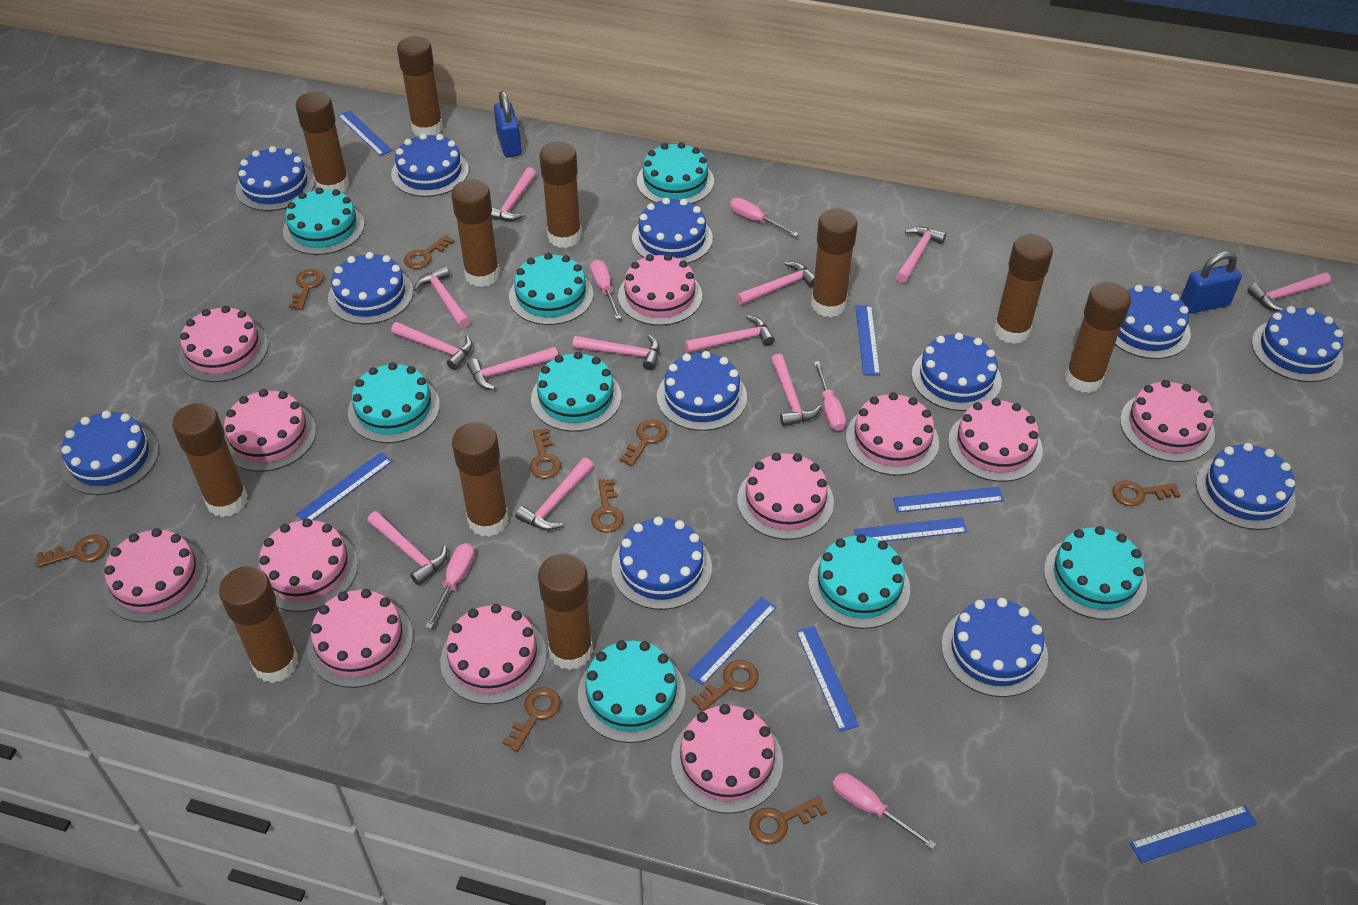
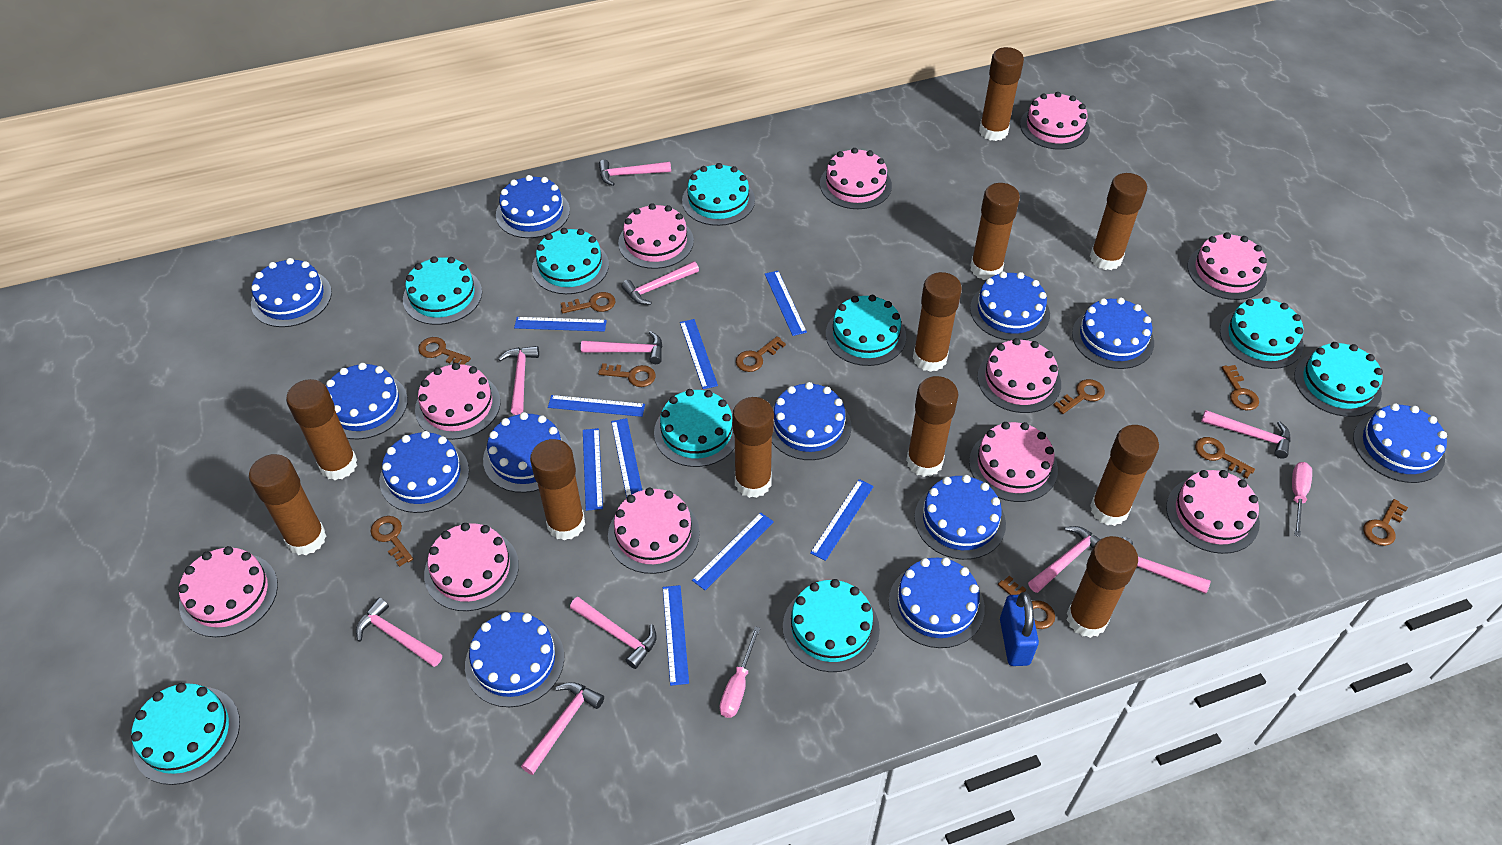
blue padlock: [494,91,522,157] [1180,251,1242,314] = 2 -> [1000,592,1039,666] = 1
blue ruler: [296,452,393,520] [338,110,393,156] [687,597,776,685] [796,626,859,732] [854,517,967,541] [855,305,880,375] [893,487,1004,512] [1130,805,1257,863] = 8 -> [514,317,607,332] [548,395,645,417] [583,428,603,511] [611,418,642,498] [663,585,689,686] [680,319,718,389] [692,512,774,590] [765,271,807,336] [810,479,874,561] = 9
pink cake: [103,528,208,623] [178,306,268,382] [224,389,316,472] [257,518,358,612] [307,589,413,688] [440,604,547,704] [618,254,702,326] [671,704,783,814] [737,453,834,540] [846,392,939,476] [948,398,1043,482] [1120,380,1215,462] = 12 -> [178,546,278,637] [415,363,500,440] [424,523,519,611] [608,488,700,574] [618,203,694,269] [820,148,892,209] [969,422,1058,502] [977,338,1061,413] [1020,92,1090,150] [1166,470,1260,554] [1188,232,1267,300] = 11
pink hammer: [367,511,447,586] [391,322,473,370] [414,266,470,328] [467,347,558,390] [491,167,536,221] [515,458,593,531] [573,335,660,370] [685,315,775,353] [736,262,815,305] [771,354,822,427] [896,227,946,283] [1247,272,1331,311] = 12 -> [356,598,442,667] [499,346,539,415] [521,682,604,775] [570,597,657,669] [581,331,662,364] [599,160,671,186] [621,261,699,305] [1028,526,1100,593] [1122,537,1211,594] [1201,410,1291,459] = 10
pink screwdriver: [425,543,475,629] [590,260,621,319] [730,198,799,237] [814,361,846,431] [832,773,936,850] = 5 -> [720,627,761,718] [1292,462,1312,537] = 2
turquoise cake: [283,187,365,255] [348,362,440,443] [509,253,593,325] [531,352,621,432] [578,640,686,743] [637,142,714,204] [808,534,910,629] [1044,526,1147,620] = 8 -> [131,683,240,785] [403,256,482,325] [532,228,609,294] [654,389,735,467] [682,163,755,226] [783,579,880,672] [826,295,906,366] [1220,297,1304,369] [1294,342,1383,417] = 9

